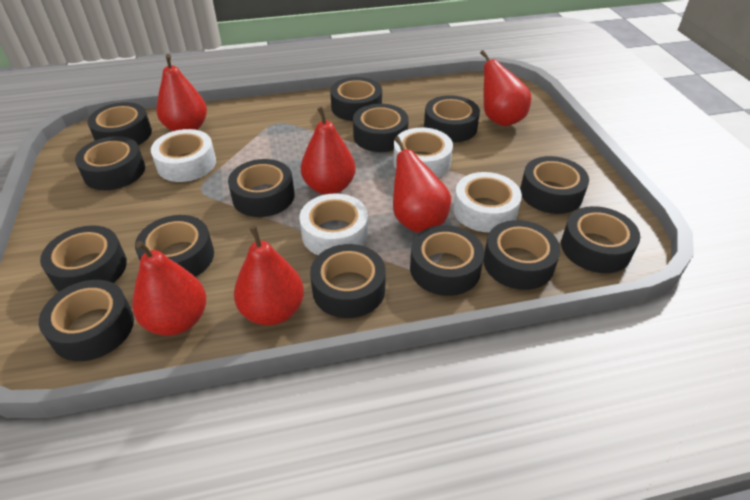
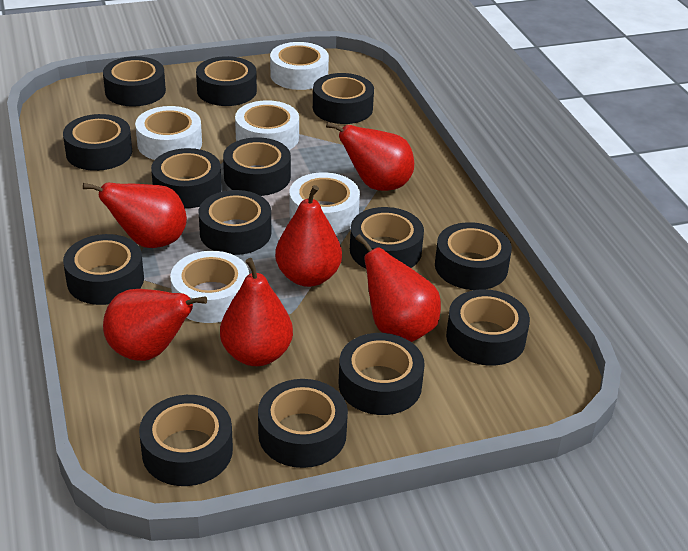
white tape: [151,129,216,182] [300,193,368,255] [393,127,453,178] [453,172,522,232] = 4 -> [135,106,202,160] [170,251,249,323] [235,100,299,150] [270,42,329,90] [289,172,360,234] = 5

